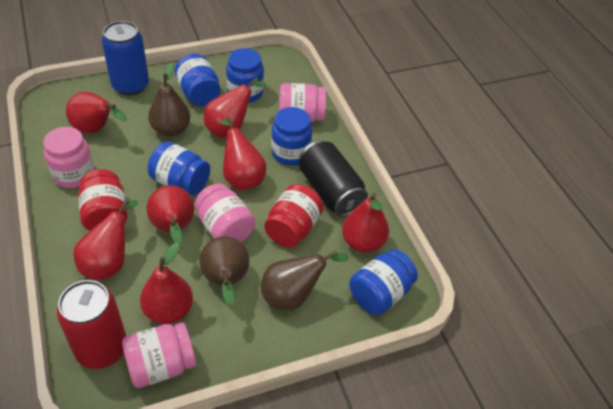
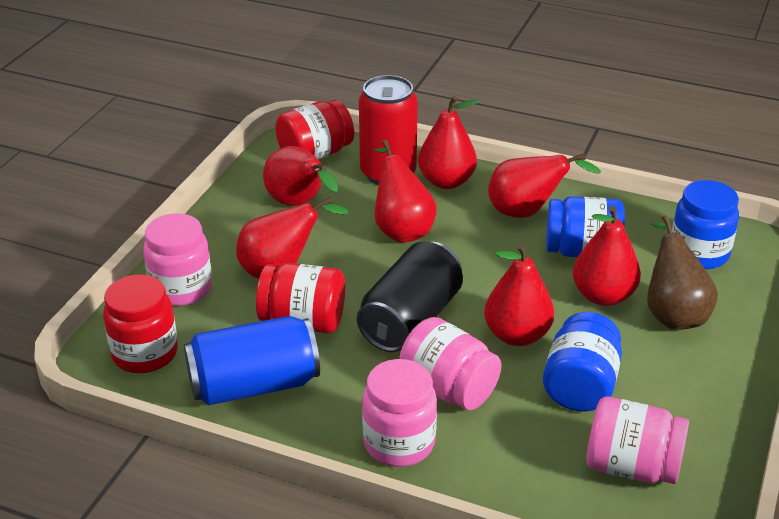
blue jar: [148,141,210,196] [175,53,221,106] [226,48,264,103] [271,107,312,166] [349,249,418,315] = 5 -> [543,312,622,412] [546,196,625,257] [672,180,739,269] = 3
brown pear: [148,62,190,137] [200,236,249,305] [261,251,348,310] = 3 -> [647,215,718,330] = 1
red jar: [78,169,127,231] [264,184,324,248] = 2 -> [103,275,178,373] [256,263,345,333] [275,100,354,159] = 3

